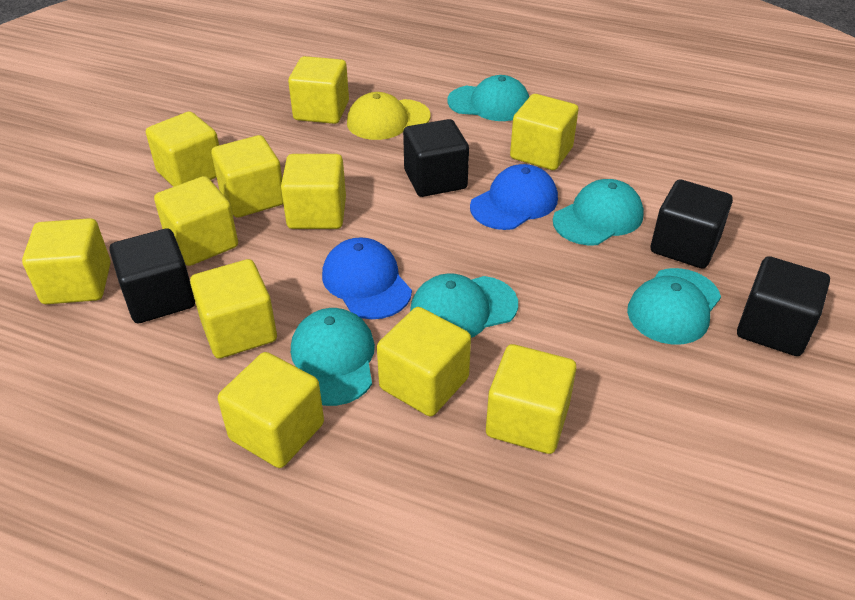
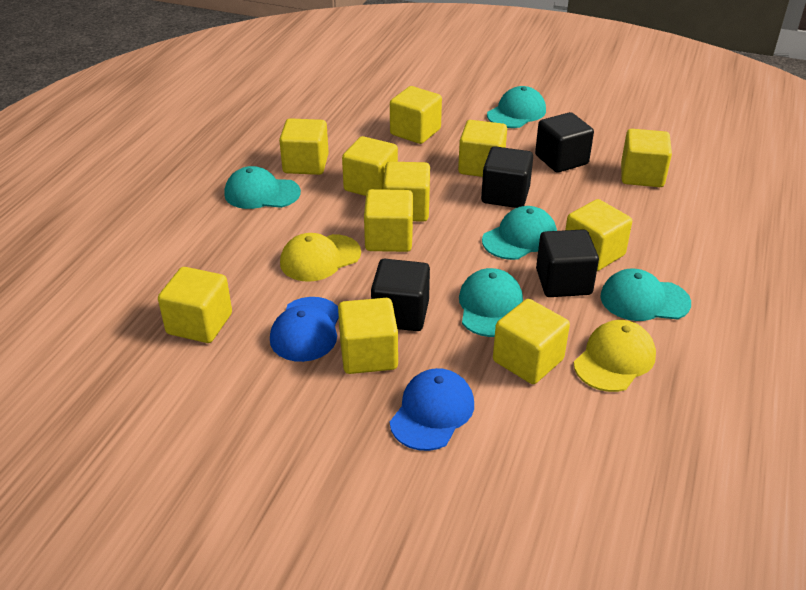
yellow cap: [347,92,430,140] = 1 -> [280,233,361,282] [574,320,656,392] = 2

